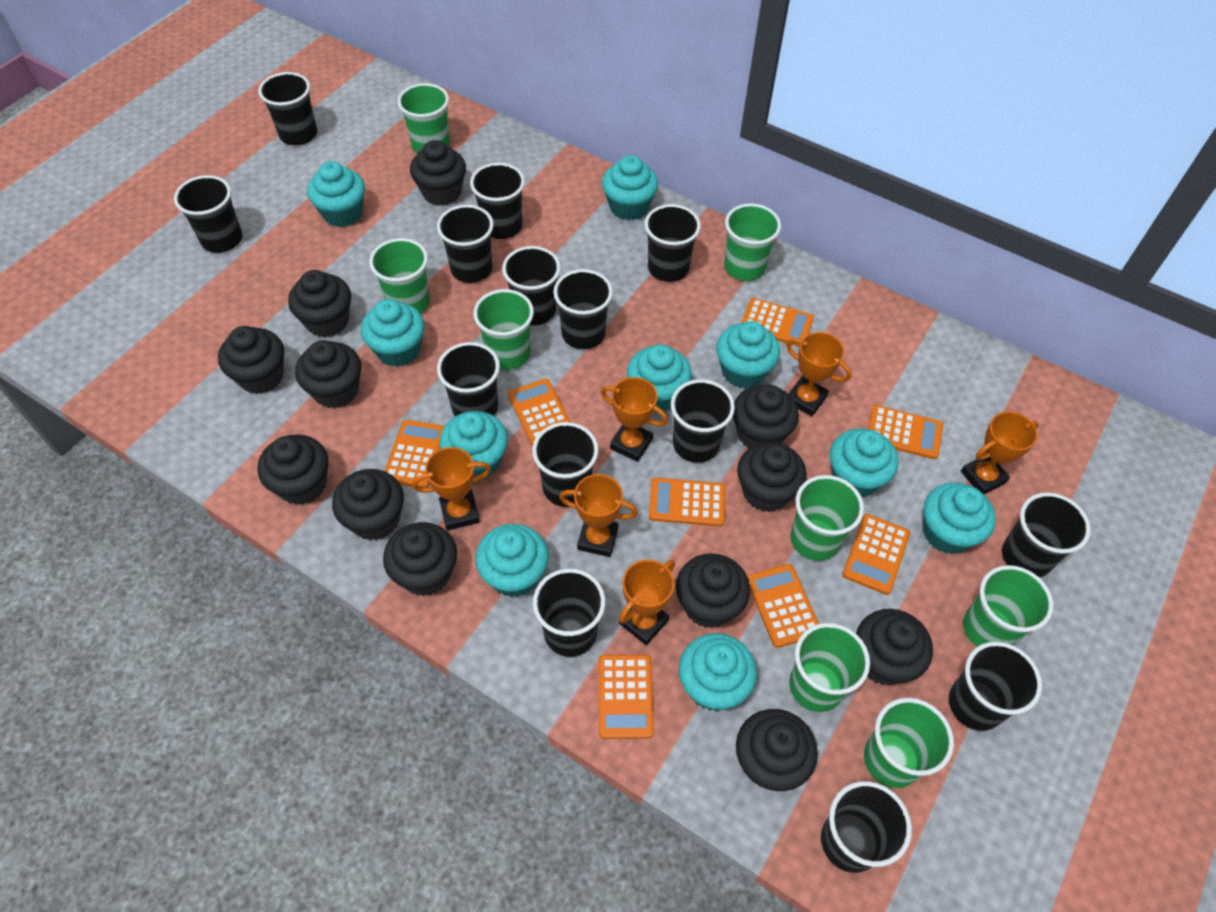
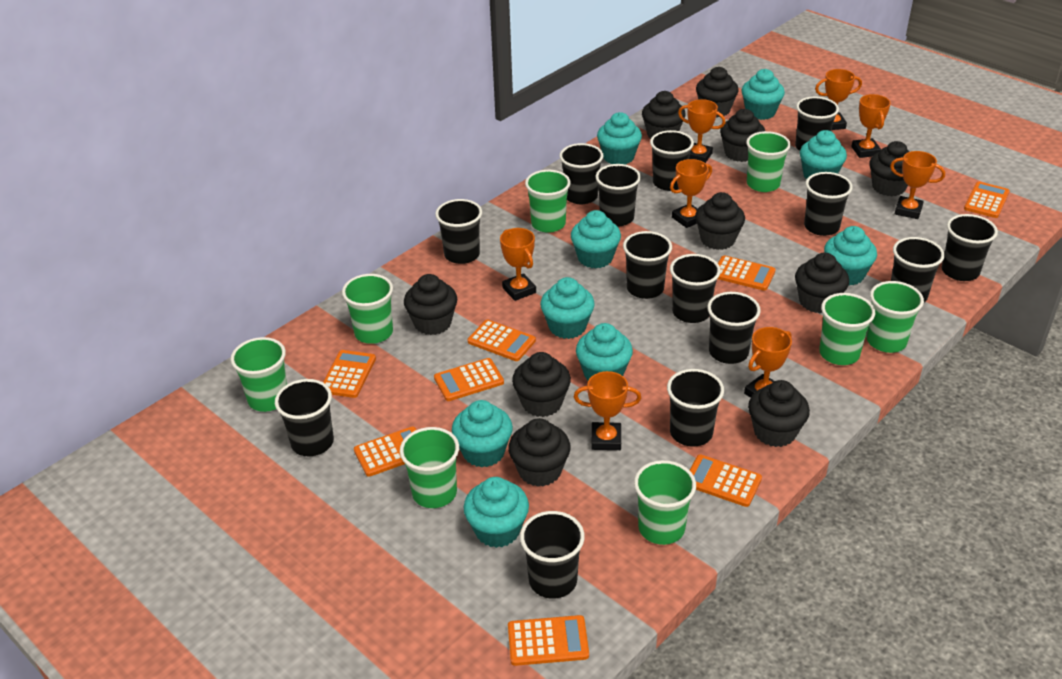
black cupcake: [218,326,284,394] [258,434,328,505] [288,270,351,338] [295,340,361,409] [332,469,404,541] [383,522,457,596] [410,140,466,206] [676,553,750,628] [733,385,799,449] [736,709,818,791] [737,442,807,512] [856,609,933,685] = 12 -> [404,274,457,335] [508,418,571,487] [512,352,571,417] [642,91,686,139] [695,192,745,250] [696,67,739,117] [720,109,765,162] [748,380,810,447] [795,253,849,313] [869,141,910,196] = 10
orange trophy: [412,447,491,531] [559,474,638,557] [601,377,668,462] [619,560,675,645] [786,332,852,416] [961,411,1039,494] = 6 -> [500,228,536,301] [574,371,641,450] [670,159,712,228] [678,99,726,163] [744,327,792,398] [815,69,862,130] [851,94,891,158] [890,151,945,219] = 8
turquoise cupcake: [307,161,365,227] [361,299,425,367] [440,411,508,479] [475,524,549,597] [602,155,658,220] [627,344,692,412] [679,633,757,711] [716,321,780,389] [829,428,899,498] [923,482,996,554] = 10 -> [452,400,513,468] [464,477,529,548] [540,277,595,339] [571,210,621,268] [576,323,633,381] [597,112,642,164] [742,69,785,120] [800,130,847,179] [824,226,877,285] = 9

